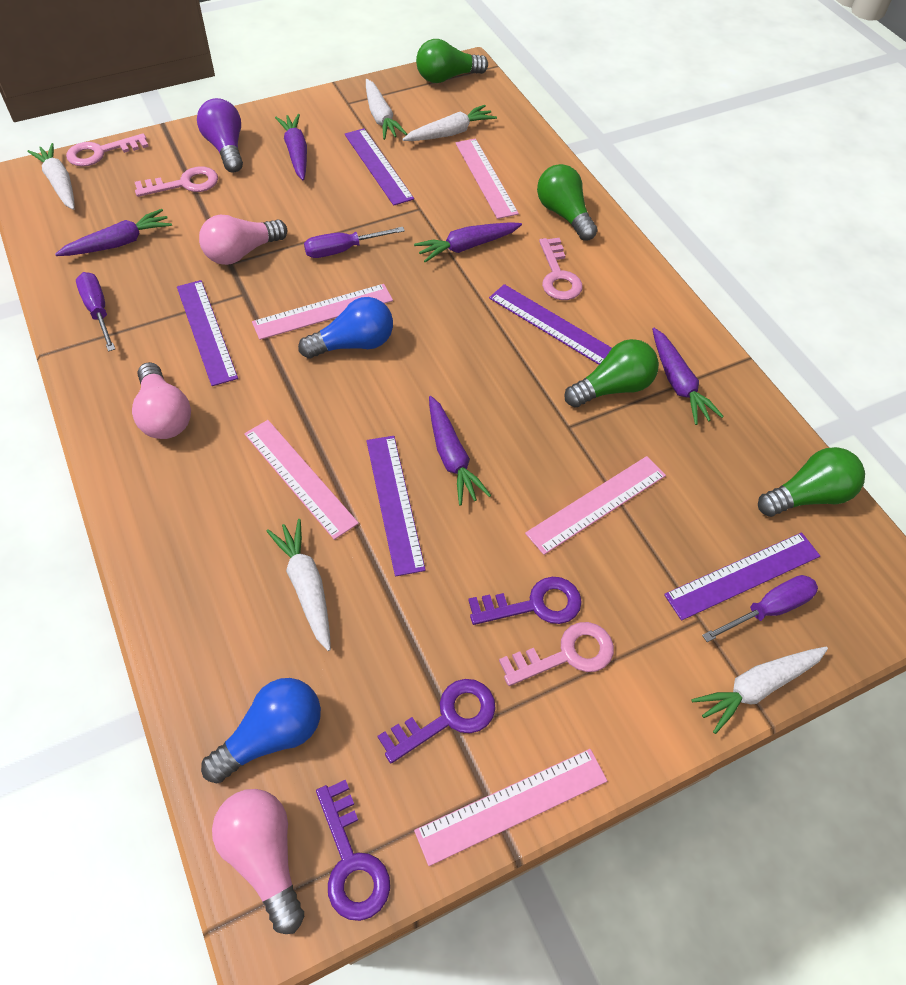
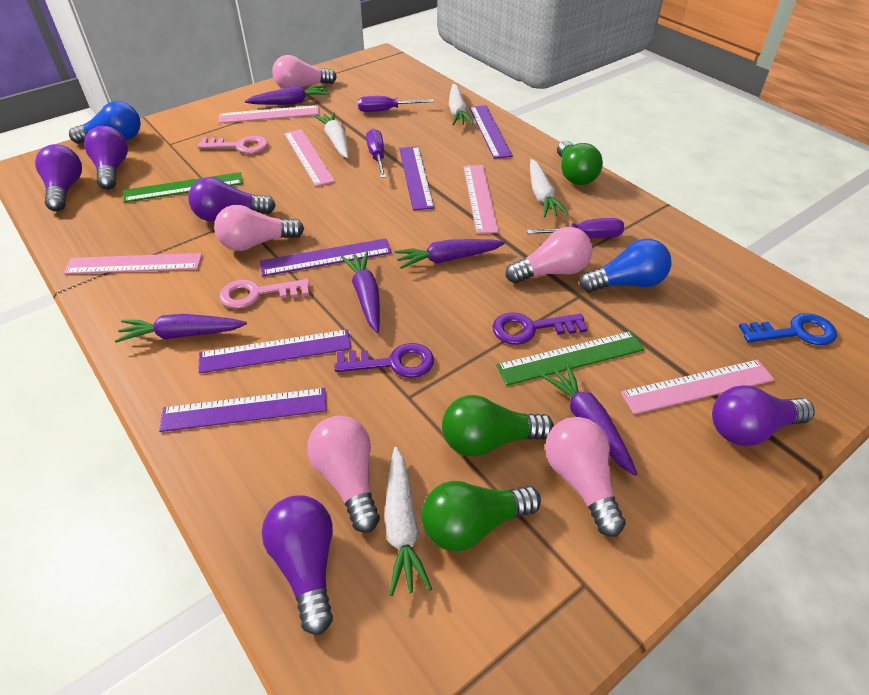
blue key: none = 0 -> [739,313,837,345] = 1
green light bulb: [416,39,488,83] [537,164,598,241] [564,339,659,407] [758,447,865,517] = 4 -> [422,481,541,552] [442,395,554,457] [557,140,603,185] = 3
green ruler: none = 0 -> [123,172,243,202] [496,331,645,386] = 2
pink key: [66,133,149,167] [135,166,218,197] [499,622,614,686] [539,238,583,300] = 4 -> [198,136,268,154] [219,279,310,309] = 2
pink light bulb: [132,362,191,439] [199,215,287,265] [212,789,304,934] = 3 -> [214,205,304,251] [272,55,337,89] [307,416,380,533] [506,227,593,283] [545,417,626,537] = 5
purple key: [316,779,390,921] [378,679,496,763] [468,577,582,625] = 3 -> [335,343,434,378] [492,312,587,345] = 2
purple light bulb: [197,98,243,172] = 1 -> [35,144,82,211] [84,126,128,189] [188,177,276,222] [262,495,333,635] [712,385,815,446] = 5
white carrot: [27,143,75,210] [266,519,331,651] [366,79,407,140] [403,105,497,141] [691,647,828,734] = 5 -> [314,112,348,158] [384,447,432,596] [449,84,474,125] [530,159,569,217] = 4

